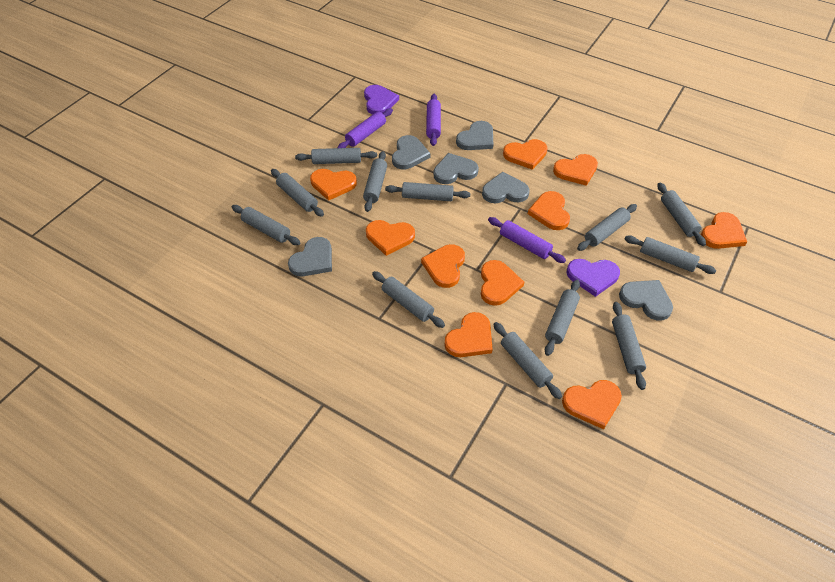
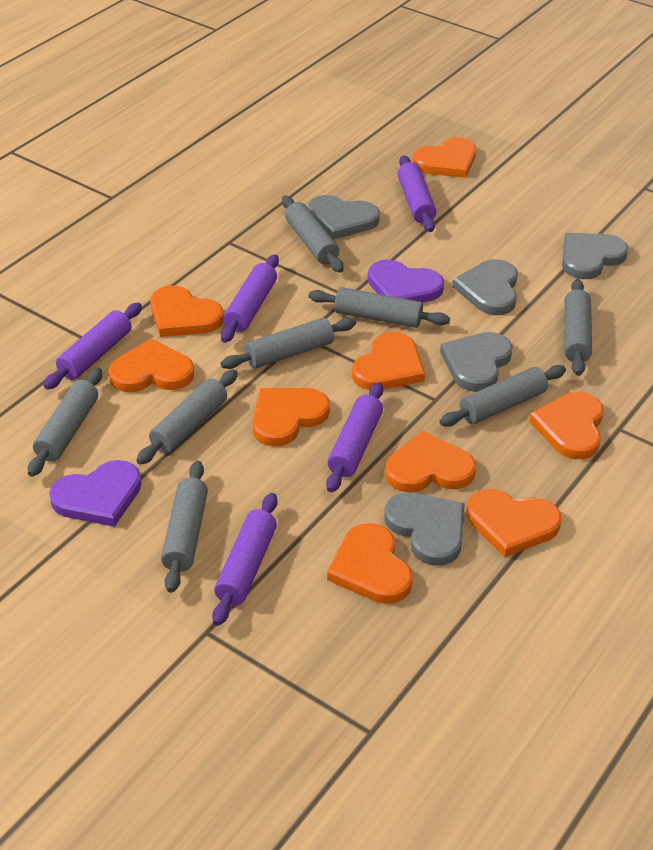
grey heart: [288,237,332,276] [392,135,430,169] [434,153,479,184] [456,121,493,150] [482,172,530,203] [619,280,673,321] = 6 -> [308,195,380,240] [384,492,465,566] [440,332,513,392] [452,259,518,315] [562,233,628,279] = 5
grey rolling pin: [232,205,300,245] [271,169,324,217] [295,148,377,164] [363,151,387,212] [372,271,445,328] [385,182,471,201] [493,322,562,399] [545,280,580,356] [577,204,637,251] [612,302,646,390] [625,235,716,274] [657,182,706,246] = 12 -> [28,368,102,477] [136,369,238,465] [161,461,208,593] [221,318,356,369] [282,196,344,272] [309,287,450,328] [439,365,566,427] [564,279,592,376] = 8
orange heart: [310,169,357,201] [366,220,415,256] [421,244,465,288] [444,312,493,357] [481,260,524,306] [503,139,548,170] [528,191,570,230] [553,154,598,186] [562,380,622,429] [701,212,747,249] = 10 -> [108,338,194,392] [150,285,224,337] [252,388,330,446] [327,523,413,604] [352,332,425,390] [385,431,476,493] [412,137,476,178] [467,489,562,557] [529,392,604,459] = 9
purple rolling pin: [338,108,393,148] [426,94,441,146] [488,217,566,263] = 3 -> [43,303,142,390] [212,493,278,626] [221,254,279,343] [326,382,383,492] [398,155,436,232] = 5

